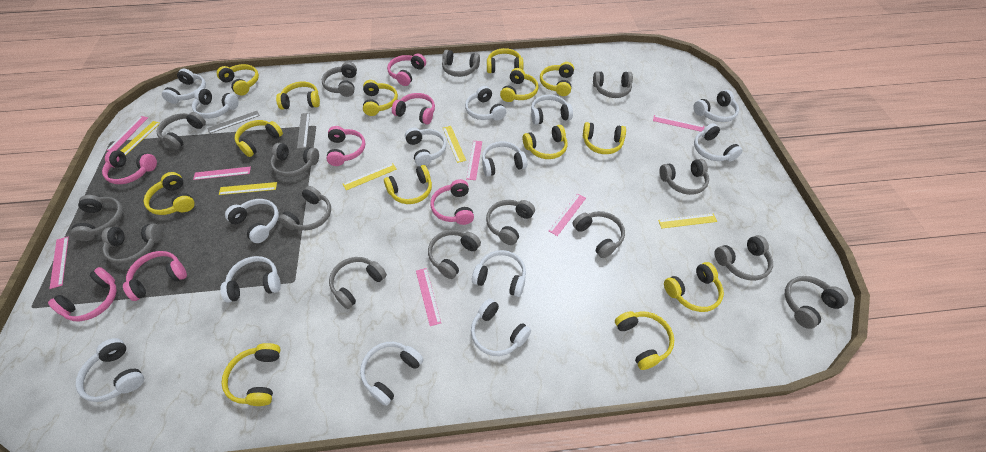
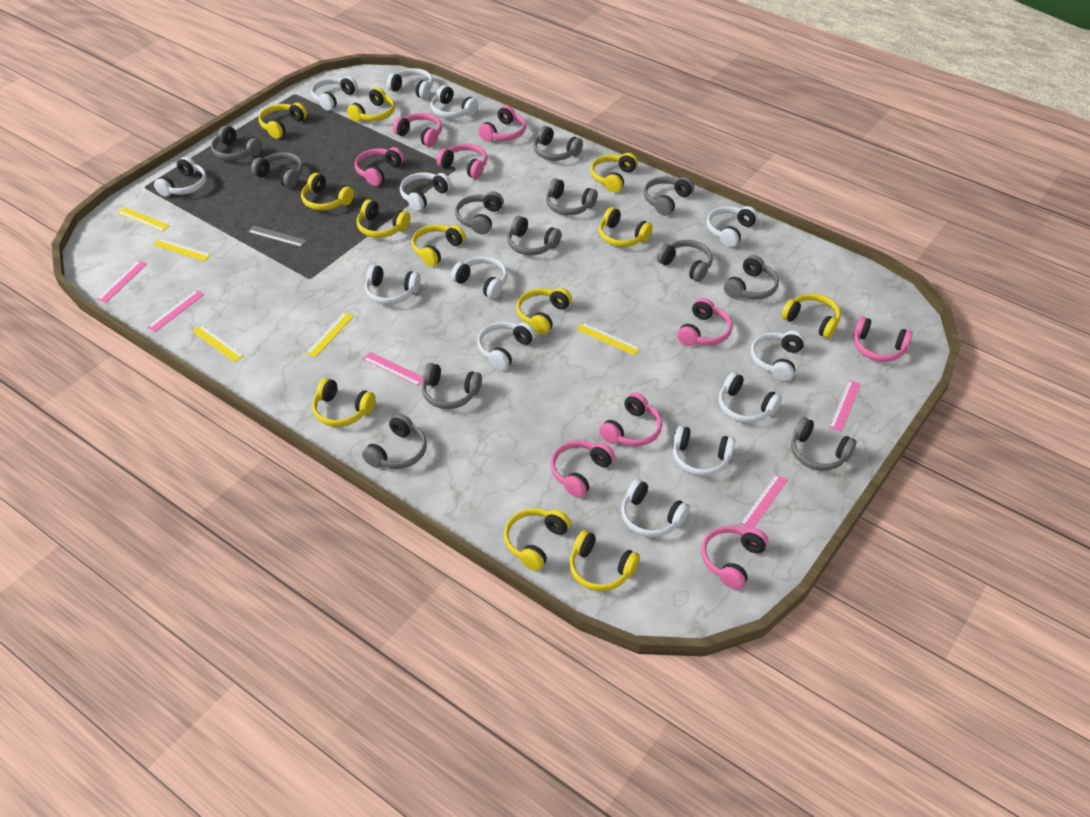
grey headphones: [70,195,123,241] [102,224,163,264] [157,112,206,150] [270,143,319,177] [278,186,331,230] [322,62,357,97] [329,257,387,309] [428,230,481,279] [442,50,480,77] [486,200,535,245] [573,211,625,258] [593,72,633,98] [659,159,709,195] [715,235,773,281] [785,276,848,329] = 15 -> [211,125,262,160] [251,152,303,188] [362,413,427,469] [422,363,482,409] [455,191,503,235] [507,216,561,255] [533,126,583,161] [546,178,598,215] [644,177,694,216] [657,240,713,282] [724,255,779,300] [791,417,856,471] = 12
grey ruler: [207,111,260,134] [297,113,310,149] = 2 -> [248,226,307,247] = 1
pink headphones: [48,267,117,321] [102,150,157,184] [123,251,187,301] [327,126,365,166] [387,54,426,86] [392,93,435,125] [430,179,474,225] = 7 -> [355,147,404,186] [393,113,442,147] [437,144,487,179] [478,105,526,141] [551,440,615,498] [599,392,662,446] [677,298,732,346] [701,526,769,590] [854,316,913,362] = 9
pink ruler: [50,237,69,289] [107,116,148,151] [193,167,251,180] [416,268,441,326] [466,141,482,180] [549,194,586,236] [653,115,704,132] = 7 -> [97,261,147,303] [147,290,204,332] [363,352,423,386] [740,474,788,529] [829,380,861,432] = 5
white headphones: [76,338,144,402] [162,69,206,104] [192,88,239,119] [220,256,281,303] [225,199,279,243] [360,342,424,406] [405,127,446,166] [465,86,506,121] [471,299,531,356] [472,250,526,297] [482,141,527,176] [531,95,573,125] [693,90,739,122] [694,123,743,162] = 14 -> [154,156,207,197] [311,76,358,111] [365,265,421,305] [387,68,433,99] [400,172,452,211] [431,85,478,118] [451,256,507,299] [477,322,536,370] [621,479,690,537] [673,425,735,476] [706,206,758,247] [719,372,782,423] [751,330,805,381] = 13
yellow headphones: [144,172,195,215] [217,64,259,96] [221,343,281,406] [235,120,283,157] [276,81,320,110] [363,80,398,116] [384,165,432,204] [487,48,523,73] [500,68,539,102] [523,125,568,159] [540,62,574,96] [583,122,626,154] [615,311,674,370] [664,262,724,312] = 14 -> [259,103,307,139] [301,173,354,211] [312,378,376,427] [347,87,395,122] [357,199,410,238] [412,224,466,267] [504,508,571,571] [516,288,572,335] [569,530,640,591] [590,153,638,192] [599,207,653,247] [782,293,841,339] = 12

